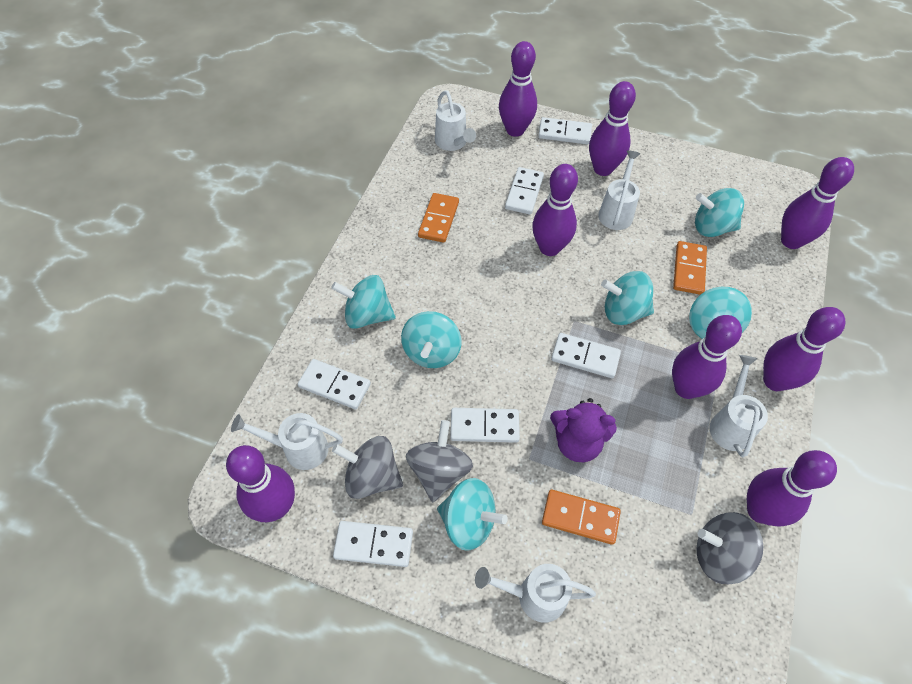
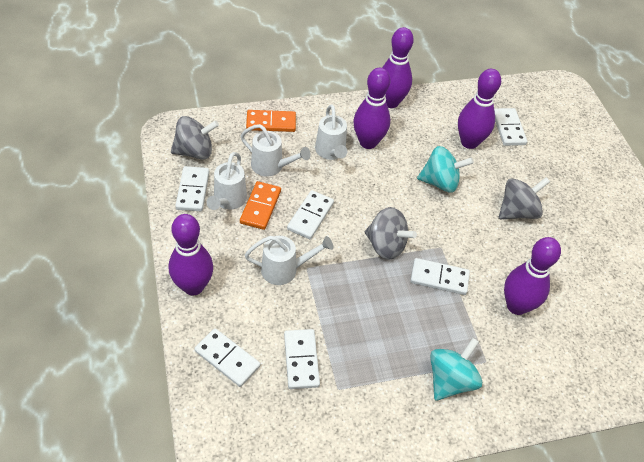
orange domino: [418,193,459,243] [542,490,621,545] [673,241,707,295] = 3 -> [240,181,281,230] [246,110,296,132] = 2
purple bowling pin: [226,445,295,522] [499,41,537,137] [532,164,578,256] [589,81,636,176] [672,315,742,399] [747,450,837,527] [763,307,846,391] [781,157,854,249] = 8 -> [169,214,213,295] [353,68,390,149] [382,27,414,108] [458,69,501,149] [504,237,561,315] = 5
purple teddy bear: [550,398,617,462] = 1 -> none = 0
turquoise spinning top: [331,275,396,329] [401,311,461,368] [437,478,508,551] [601,271,654,325] [689,287,752,339] [695,188,744,237] = 6 -> [417,146,474,193] [430,338,482,401] = 2
white watering can: [231,413,343,470] [435,90,476,151] [475,564,596,623] [598,150,641,230] [709,355,768,457] = 5 -> [207,152,247,210] [241,124,311,177] [245,236,333,285] [315,105,347,160] = 4

